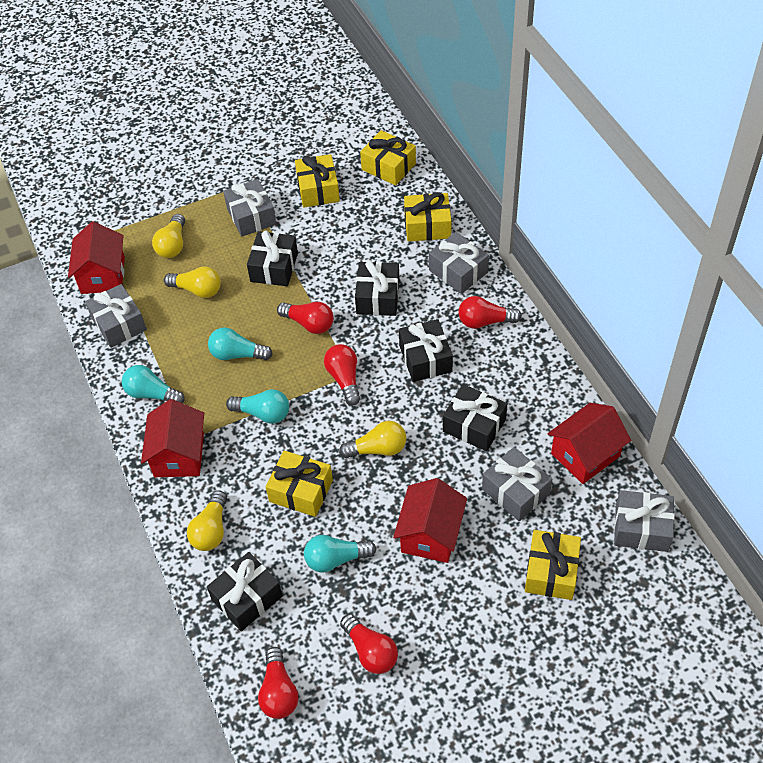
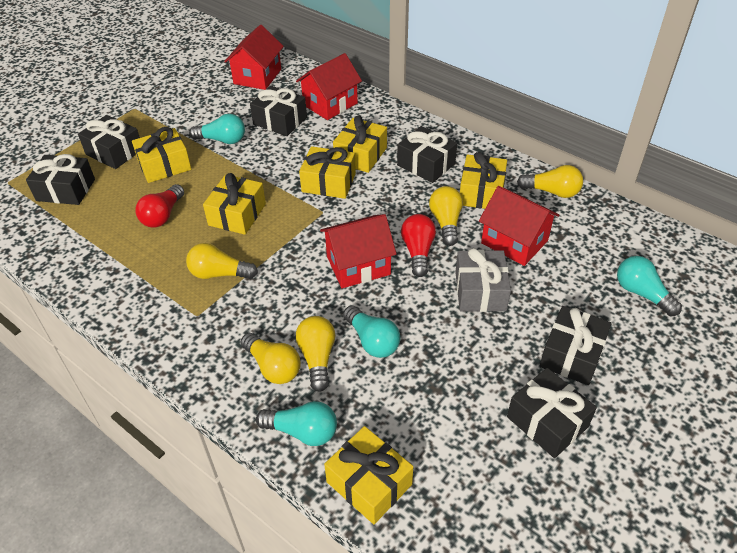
black gift: [207,552,283,631] [247,231,298,286] [355,261,400,316] [399,319,453,382] [443,384,507,451] = 5 -> [26,154,95,205] [78,115,140,169] [250,86,307,136] [397,126,457,183] [507,368,597,458] [540,306,612,385] = 6
grey gift: [85,284,147,348] [223,179,276,237] [429,232,489,294] [482,447,552,521] [614,490,675,552] = 5 -> [455,248,511,312] = 1
red light bulb: [258,647,298,719] [277,302,334,334] [324,344,360,405] [340,614,398,674] [458,296,522,329] = 5 -> [136,184,184,228] [401,214,436,277] = 2
yellow gift: [265,451,333,517] [295,154,340,207] [360,130,416,185] [404,192,452,242] [525,530,581,600] = 5 -> [132,127,191,183] [203,173,266,235] [299,146,356,199] [324,426,413,524] [333,115,387,173] [460,152,507,209] = 6
yellow light bulb: [152,214,185,258] [164,266,221,298] [187,490,227,551] [339,421,406,458] = 4 -> [186,243,258,279] [241,333,301,384] [296,316,336,392] [429,186,463,246] [517,165,583,198] = 5

